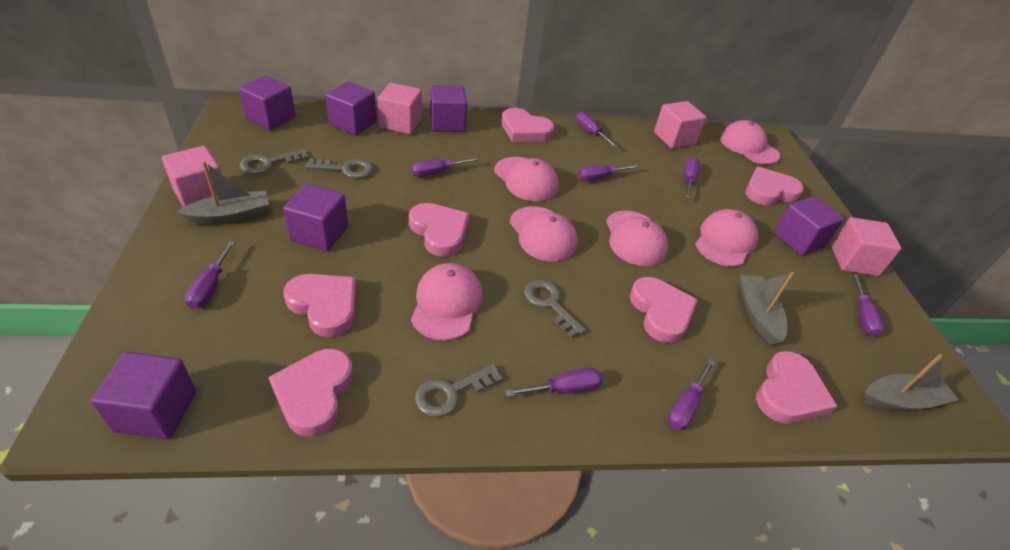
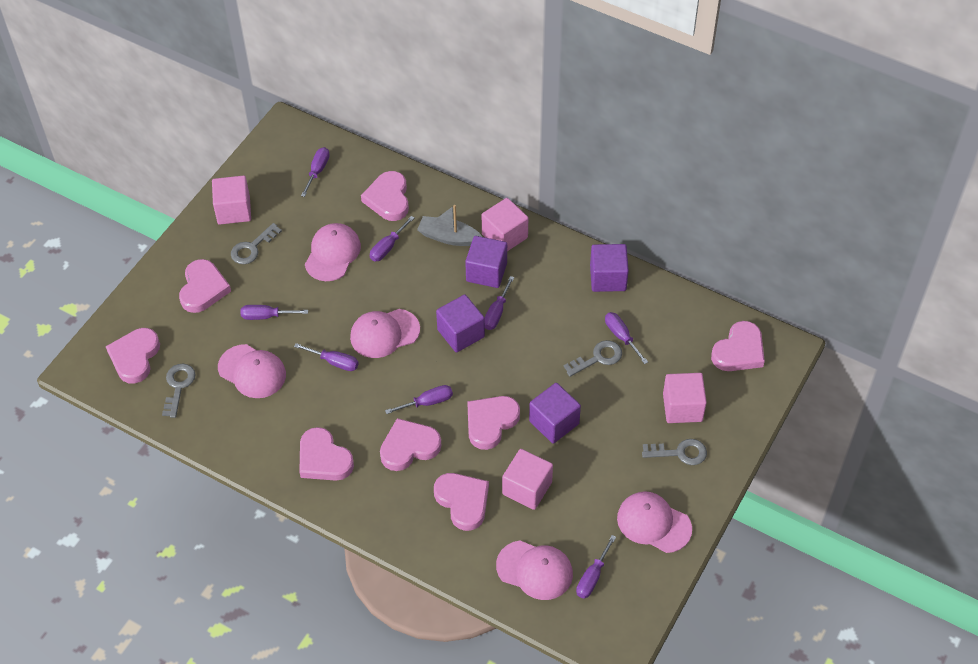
grey boat: [177,161,269,225] [740,272,794,345] [864,354,958,411] = 3 -> [417,205,482,246] = 1
pink cap: [411,263,483,341] [494,157,559,201] [509,206,578,262] [606,211,668,266] [695,209,758,267] [720,120,780,164] = 6 -> [218,344,286,398] [305,223,361,281] [350,309,420,358] [496,541,573,600] [617,491,692,553] = 5
pink heart: [268,349,353,436] [284,274,356,337] [409,203,469,257] [501,108,554,142] [630,277,698,343] [745,167,804,206] [756,351,837,424] = 7 -> [106,328,160,384] [179,259,231,313] [300,427,354,481] [361,171,409,221] [380,418,441,471] [434,473,489,531] [467,396,520,450] [711,321,765,371] = 8
purple cube: [91,352,196,439] [239,75,296,130] [283,184,348,251] [325,81,377,135] [430,85,467,132] [774,196,844,256] = 6 -> [436,295,485,353] [465,236,507,288] [529,383,581,444] [590,244,629,292] = 4

